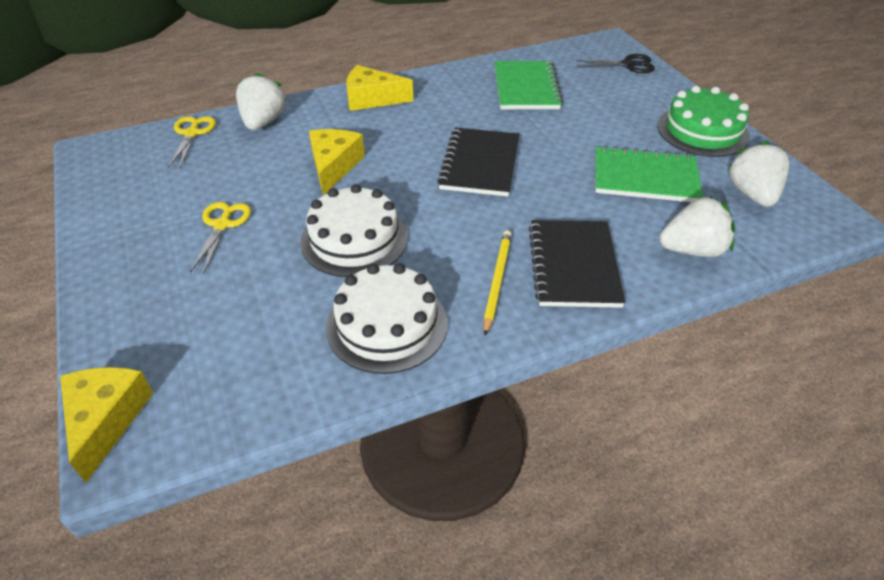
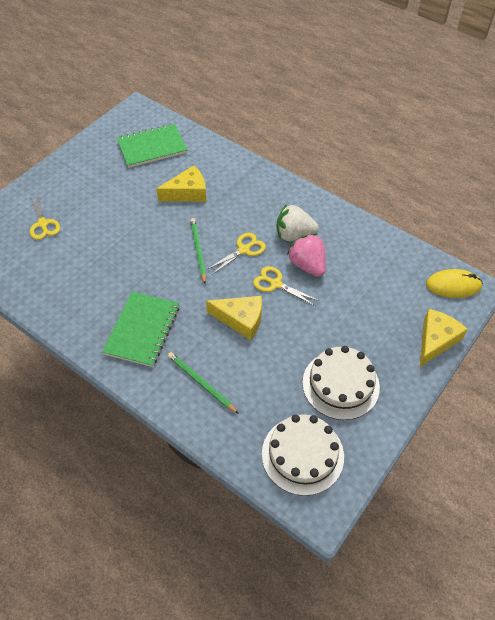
black notebook: [437,128,519,196] [529,220,625,308] = 2 -> none = 0
black scissors: [576,54,655,73] = 1 -> none = 0
green cake: [657,86,750,157] = 1 -> none = 0
green pencil: none = 0 -> [168,352,239,414] [190,218,206,284] = 2
pink strawberry: none = 0 -> [287,234,326,277] = 1
white strawberry: [236,72,286,130] [659,196,735,257] [727,141,789,207] = 3 -> [276,204,319,241] = 1
yellow mouse: none = 0 -> [426,269,483,298] = 1
yellow pencil: [483,230,512,335] = 1 -> none = 0
yellow scissors: [168,116,216,168] [190,202,251,275] = 2 -> [30,195,60,240] [206,233,266,275] [253,266,319,306] = 3

